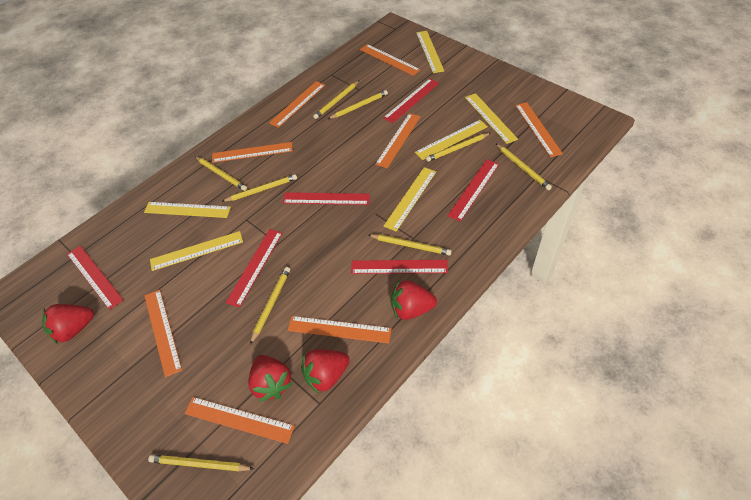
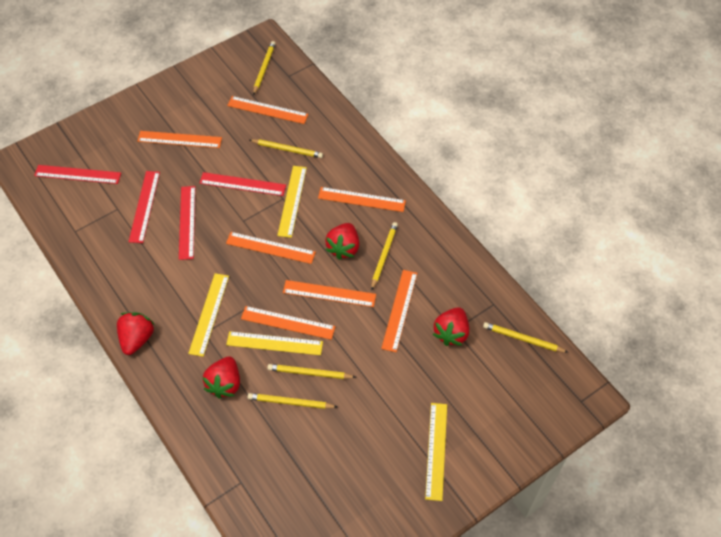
orange ruler: [144,290,182,377] [185,397,295,444] [212,142,293,163] [269,81,325,128] [288,316,392,343] [360,44,421,76] [375,113,421,168] [515,102,563,157] = 8 -> [137,131,222,148] [226,232,316,264] [227,96,308,124] [241,306,335,340] [283,280,376,307] [318,187,406,212] [381,270,417,352] = 7
red ruler: [67,246,123,310] [226,229,282,308] [282,192,370,205] [351,260,448,274] [383,79,439,123] [447,159,499,222] = 6 -> [34,165,121,184] [129,171,160,243] [179,186,195,260] [199,172,286,196] = 4
yellow pencil: [148,455,254,471] [195,156,247,191] [221,174,297,202] [250,267,290,345] [313,80,360,119] [328,90,388,119] [369,234,452,255] [426,133,490,162] [496,144,552,190] = 9 -> [248,393,337,409] [250,139,323,158] [253,41,276,95] [267,364,356,379] [371,222,398,291] [483,322,568,352] = 6
yellow ruler: [144,202,231,218] [150,231,243,271] [384,167,436,232] [415,120,488,160] [416,31,444,73] [465,93,518,144] = 6 -> [188,273,229,357] [226,331,323,355] [277,166,307,238] [425,403,447,501] = 4

